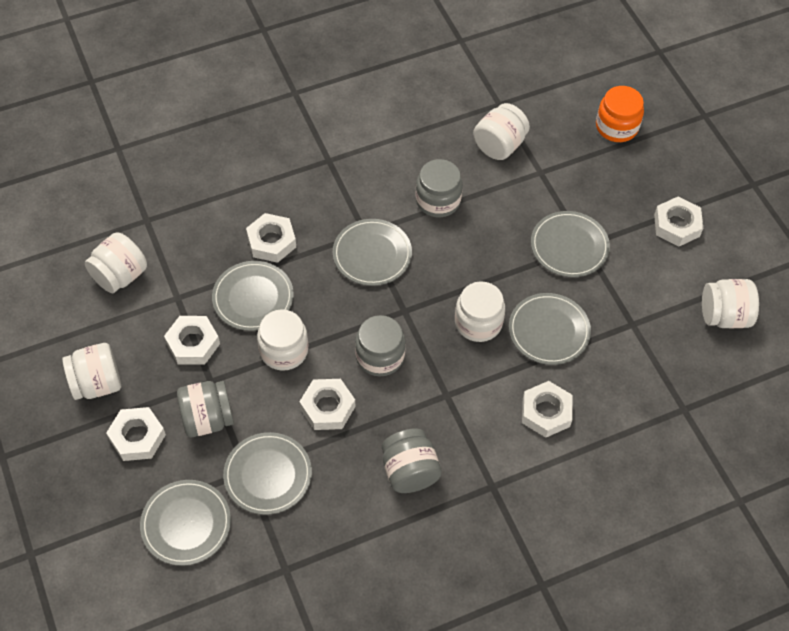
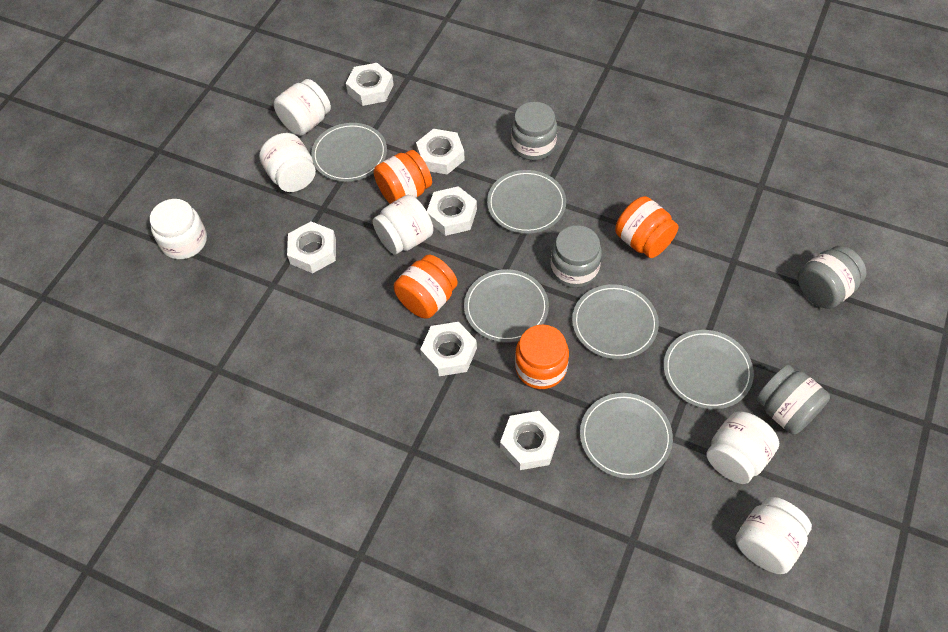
orange jar: [596,86,644,142] = 1 -> [374,150,432,204] [394,255,458,319] [515,324,569,389] [615,196,678,258] = 4

